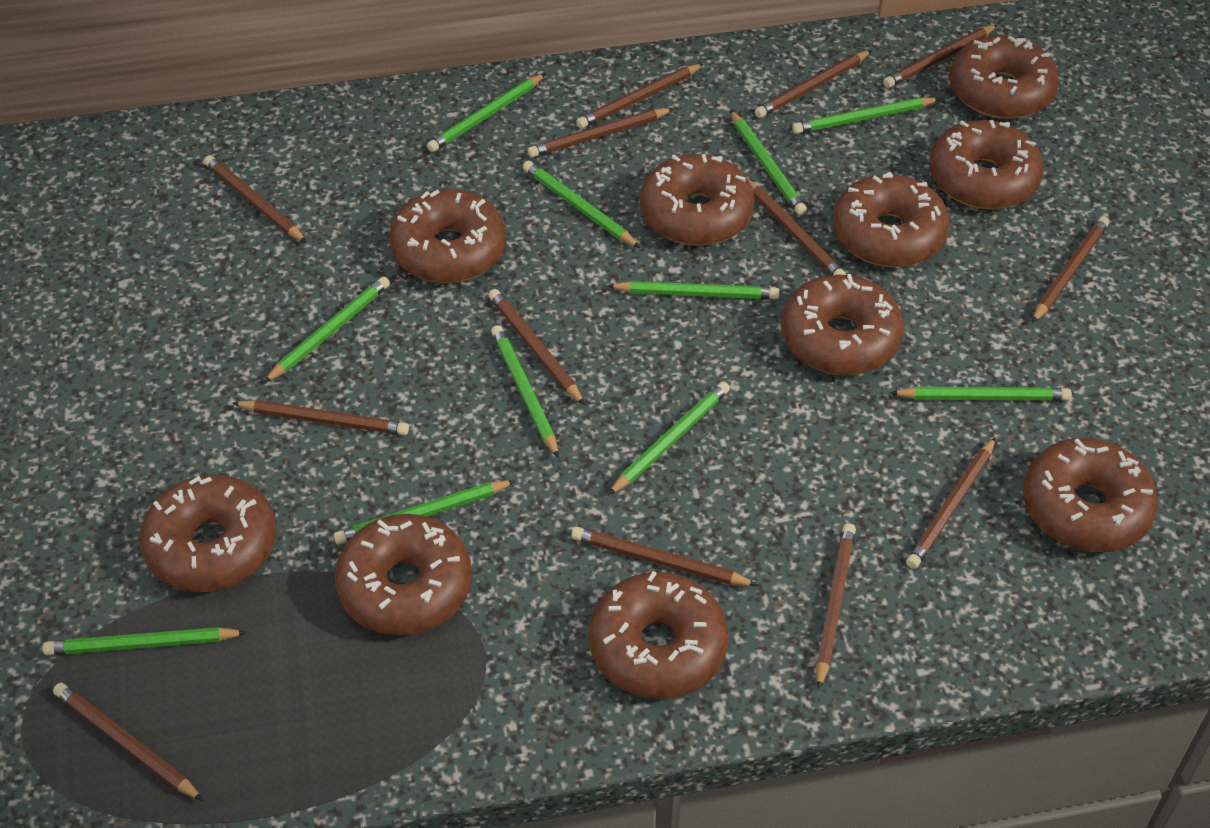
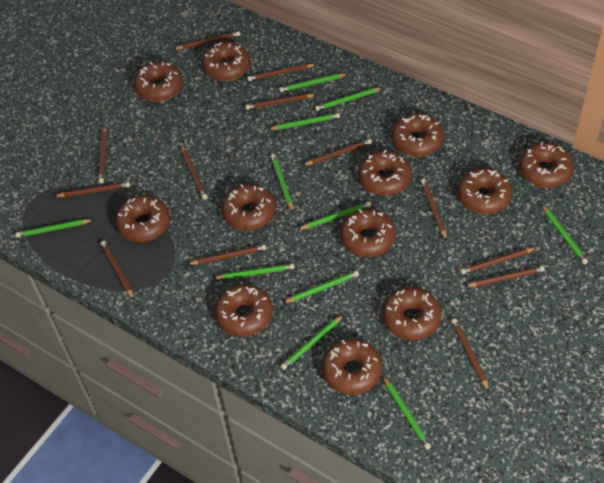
brown donut: [140,475,277,592] [335,514,472,635] [389,189,506,283] [589,571,729,699] [640,154,755,246] [781,274,904,375] [833,171,950,267] [929,120,1044,209] [949,35,1059,119] [1023,438,1158,552] = 10 -> [115,195,170,242] [134,62,183,102] [202,42,250,81] [214,284,273,337] [221,184,276,231] [322,339,382,395] [340,209,396,257] [358,150,412,196] [382,287,441,340] [392,114,444,157] [457,168,512,214] [519,142,574,188] = 12

